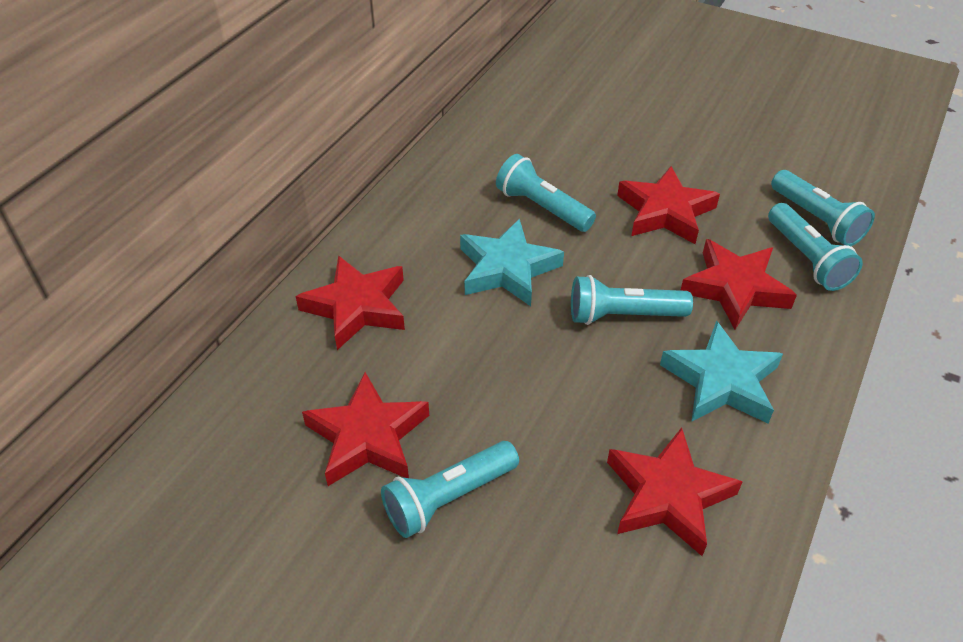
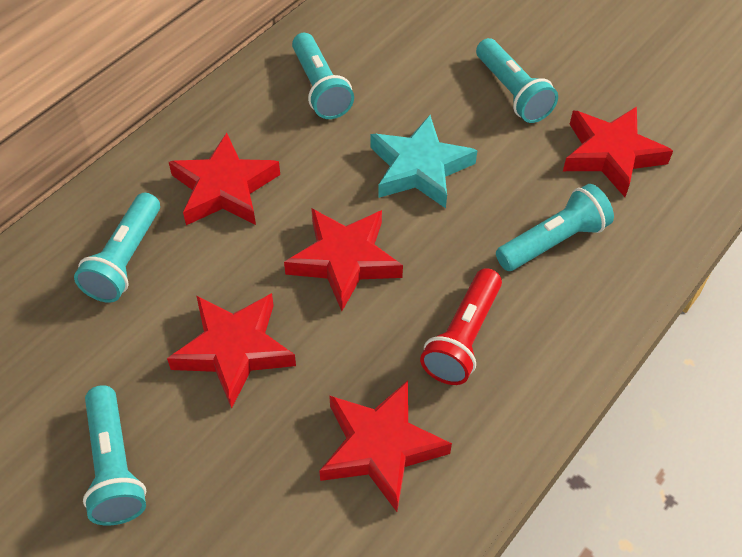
red flashlight: none = 0 -> [420,268,502,385] = 1
turquoise star: [460,218,564,306] [660,320,783,423] = 2 -> [370,115,478,208] = 1

